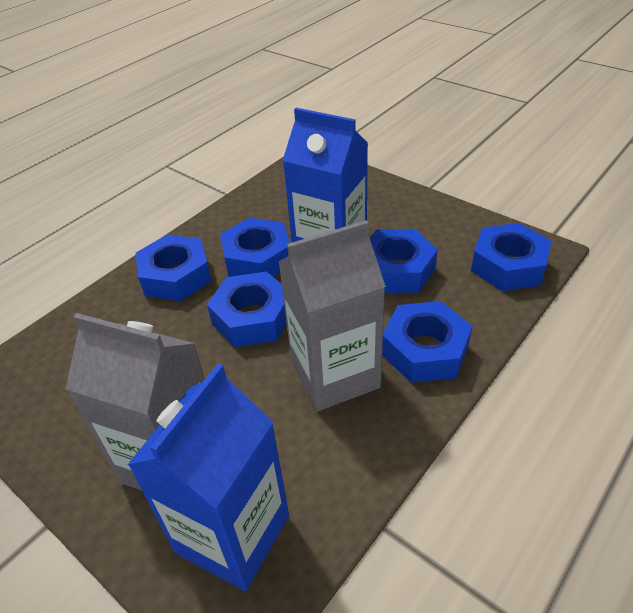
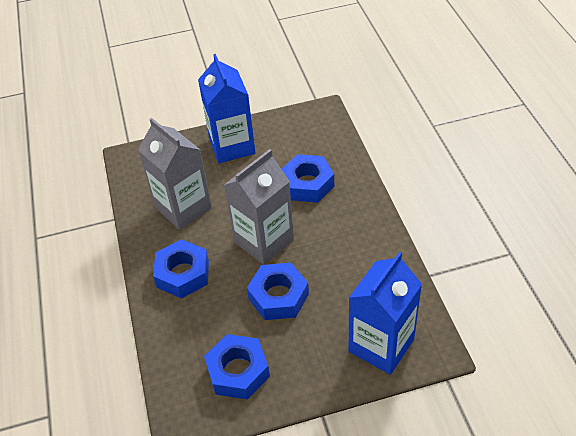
blue nut: [136,235,211,301] [207,271,287,347] [220,218,290,277] [370,229,438,293] [382,301,472,383] [471,223,551,291] = 6 -> [153,239,209,298] [204,334,270,400] [247,263,309,320] [282,154,334,203] = 4

